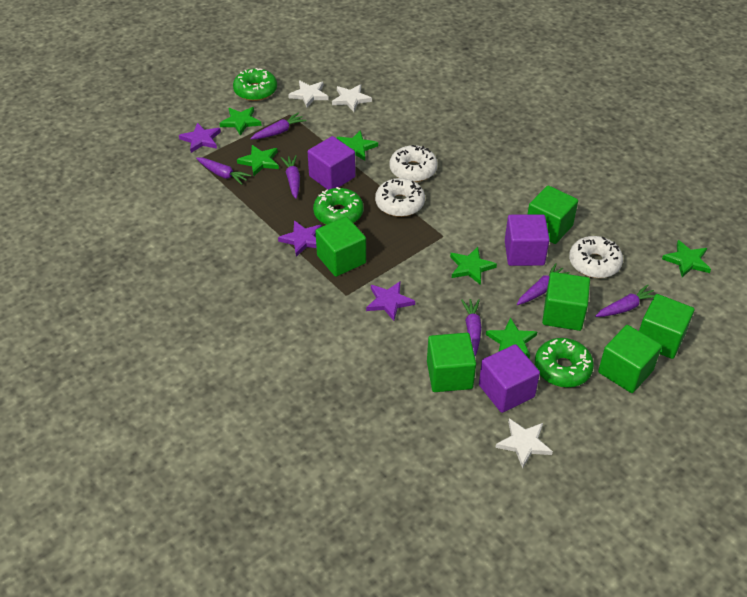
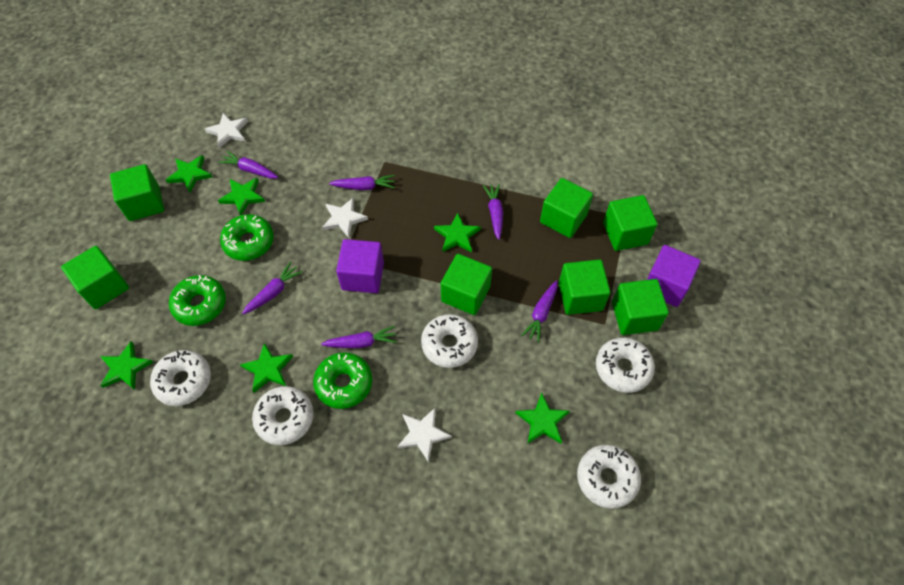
green cube: [315,216,366,277] [427,333,476,392] [527,186,578,244] [542,272,590,331] [598,325,662,393] [639,294,694,359] = 6 -> [61,246,129,309] [110,164,164,221] [441,254,492,315] [540,178,593,238] [559,259,610,315] [603,195,657,251] [612,279,669,335] = 7
purple cube: [308,136,356,190] [479,344,540,413] [505,214,550,266] = 3 -> [336,239,384,293] [647,245,701,307] = 2
purple star: [179,123,221,153] [278,221,322,257] [366,281,415,321] = 3 -> none = 0
white donut: [375,178,425,217] [389,145,438,182] [569,236,623,278] = 3 -> [150,350,211,406] [252,386,313,445] [421,314,478,368] [577,445,641,509] [596,338,655,393] = 5

